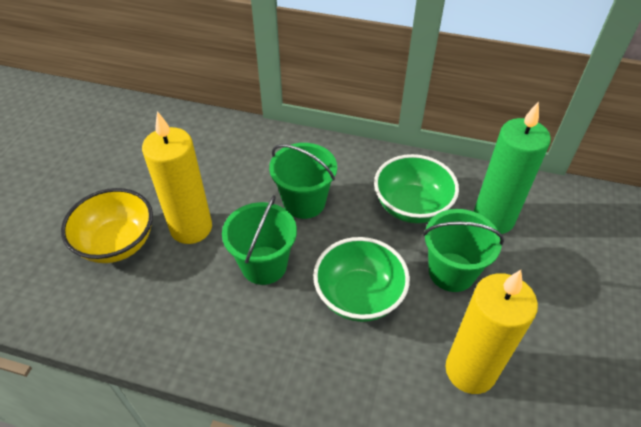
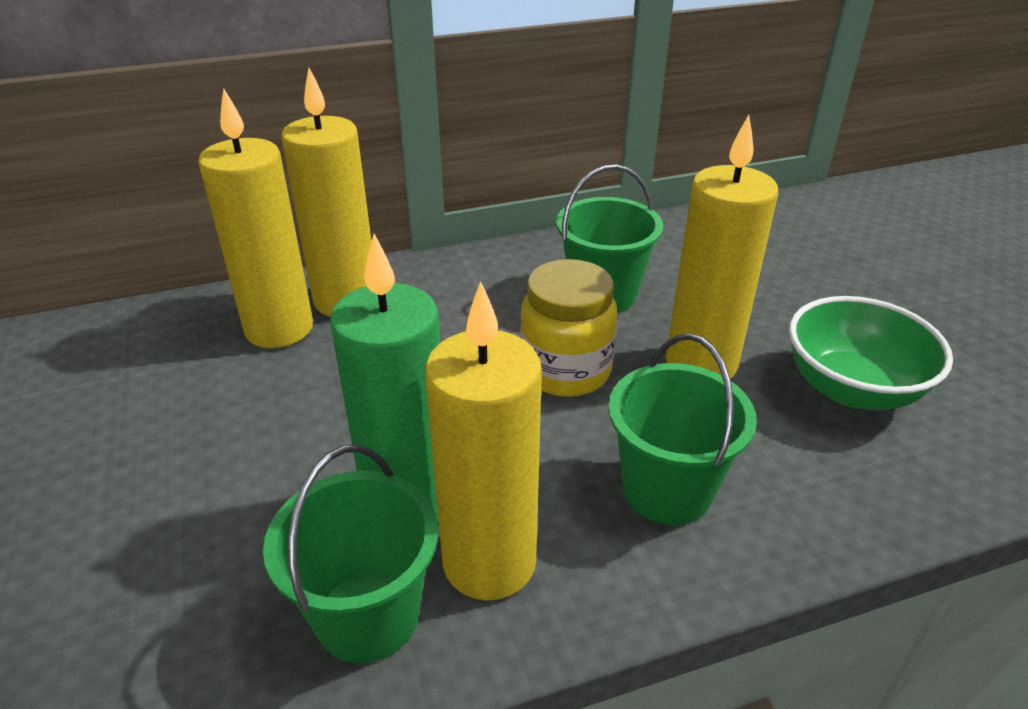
green bowl: [313,237,410,322] [374,154,459,223] = 2 -> [789,296,953,410] = 1
yellow bowl: [61,188,153,263] = 1 -> none = 0
yellow candle: [142,111,212,244] [446,270,538,394] = 2 -> [198,88,313,348] [281,68,371,317] [425,281,542,600] [666,115,778,379] = 4
yellow jar: none = 0 -> [520,259,618,397] = 1

